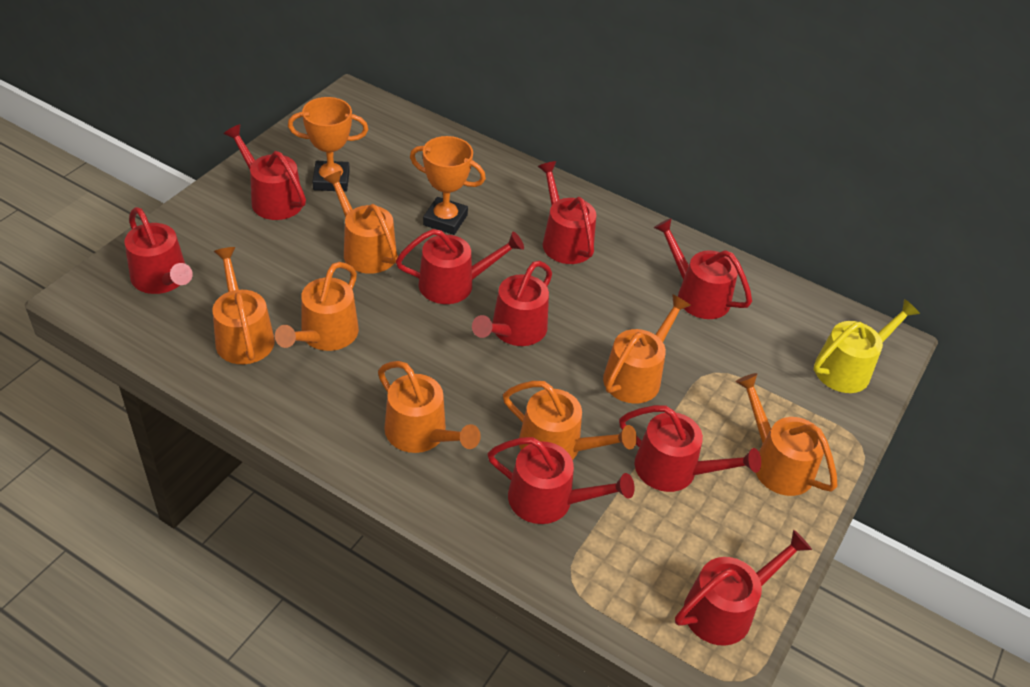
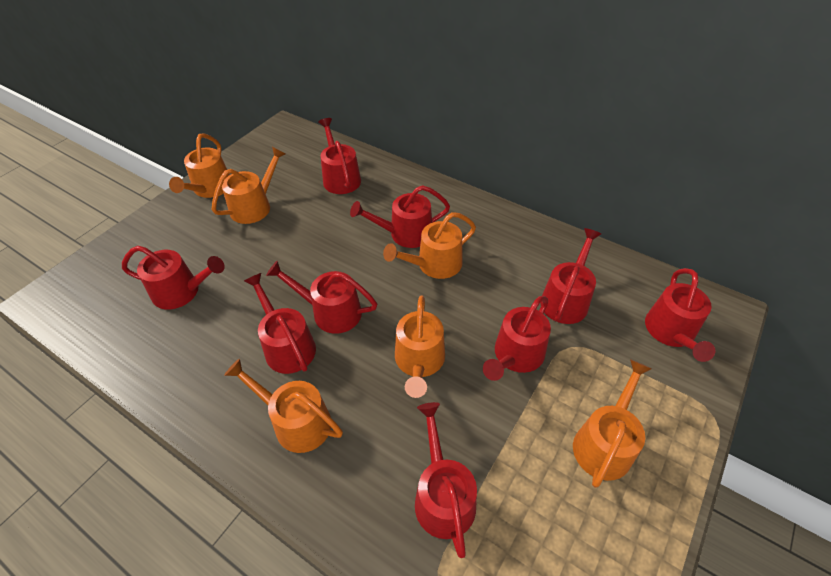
orange trophy: [288,97,368,192] [410,136,486,235] = 2 -> none = 0
orange watering can: [212,247,275,364] [275,262,359,351] [324,171,398,274] [378,361,481,453] [503,381,637,460] [603,294,691,404] [735,373,837,496] = 7 -> [169,133,230,198] [212,147,285,224] [224,359,343,453] [383,212,476,279] [395,296,445,398] [573,359,652,488] = 6
yellow watering can: [813,299,920,393] = 1 -> none = 0

